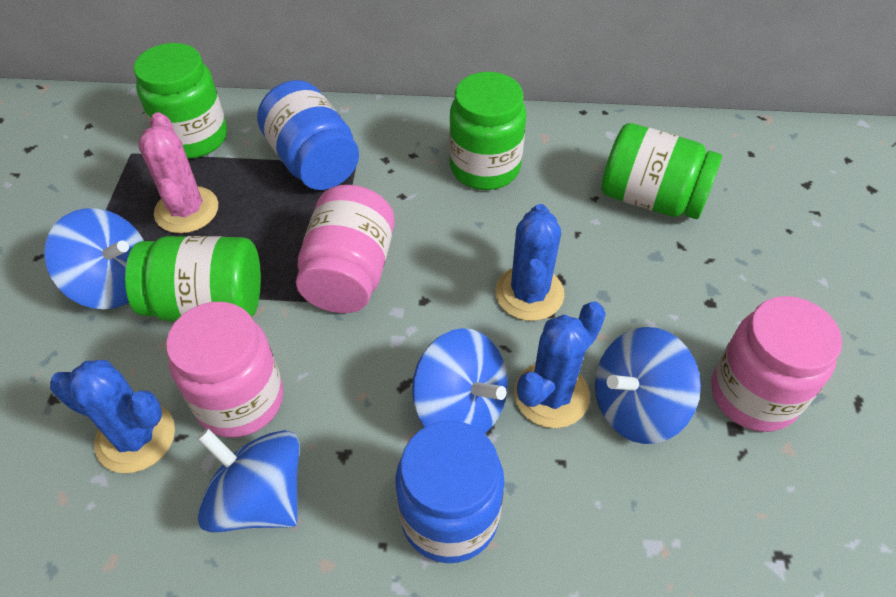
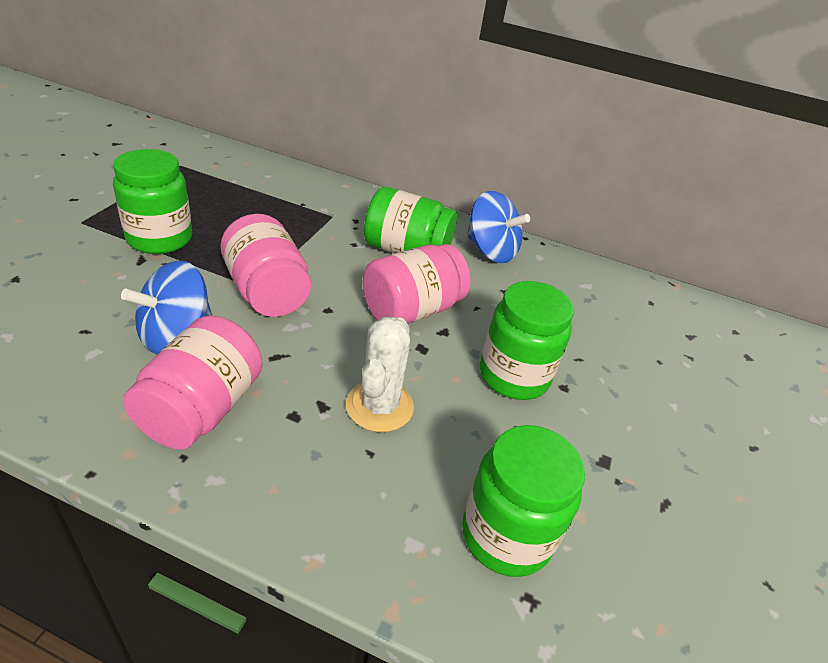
blue cactus: [50,360,175,473] [495,204,564,321] [514,301,606,428] = 3 -> none = 0
blue jar: [257,80,359,190] [396,421,504,563] = 2 -> none = 0
blue spinning top: [44,208,144,309] [197,429,300,532] [412,328,508,434] [595,327,701,444] = 4 -> [121,261,212,354] [467,191,530,263] = 2
pink cactus: [138,112,218,233] = 1 -> none = 0
white cactus: none = 0 -> [346,317,414,432] = 1

